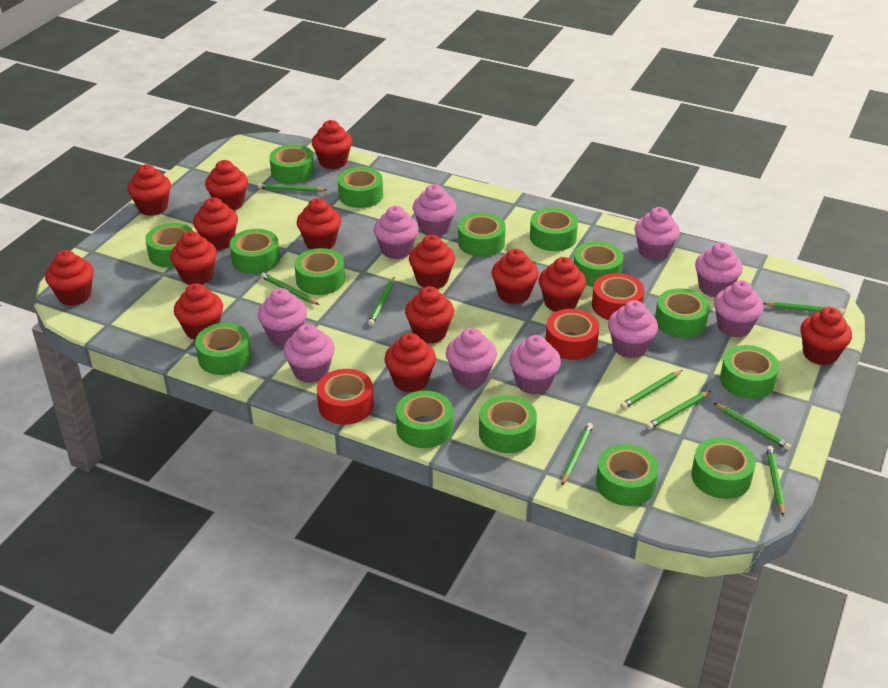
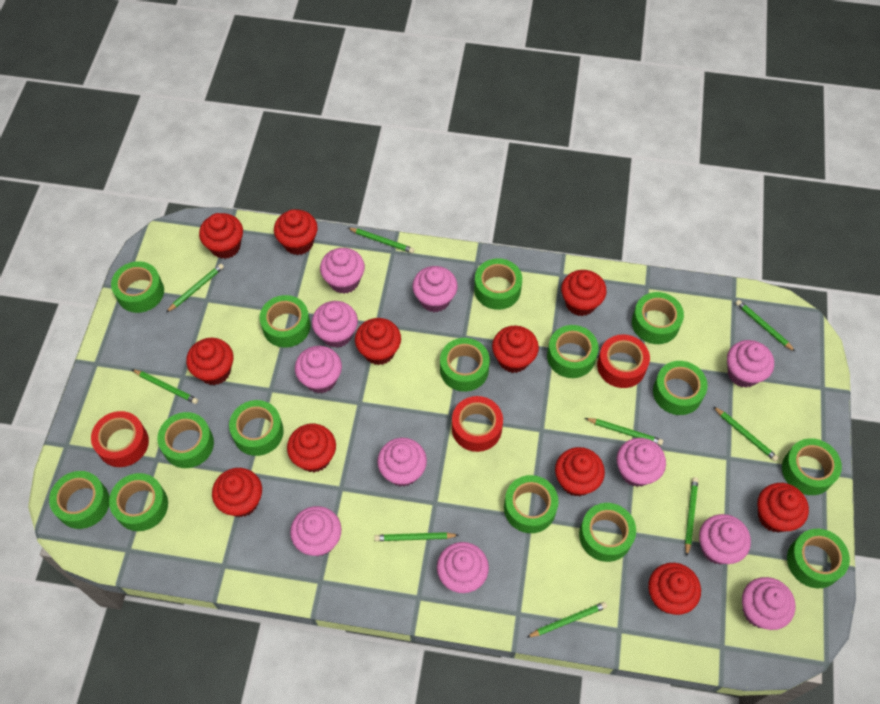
pink cupcake: [258,288,307,346] [283,324,335,383] [374,206,419,259] [413,184,456,236] [446,328,497,387] [509,335,561,395] [608,300,658,358] [634,207,680,261] [695,242,743,298] [714,280,764,337] = 10 -> [290,506,341,556] [295,346,342,393] [312,301,358,348] [320,248,365,294] [377,438,427,487] [412,266,458,312] [437,542,489,593] [617,438,666,487] [699,514,751,565] [727,340,774,388] [742,577,795,630] = 11
red cupcake: [45,250,94,306] [127,164,171,216] [170,231,217,285] [174,283,223,340] [193,197,238,250] [205,160,248,210] [297,198,341,249] [312,120,352,169] [384,333,436,392] [405,286,454,344] [409,235,455,289] [492,249,539,304] [539,257,586,312] [801,307,852,366] = 14 -> [186,338,233,385] [199,213,243,259] [212,468,262,517] [274,209,318,255] [287,424,336,472] [355,318,401,365] [492,325,539,373] [555,447,605,497] [561,270,607,316] [648,563,701,615] [757,483,809,533] = 11

